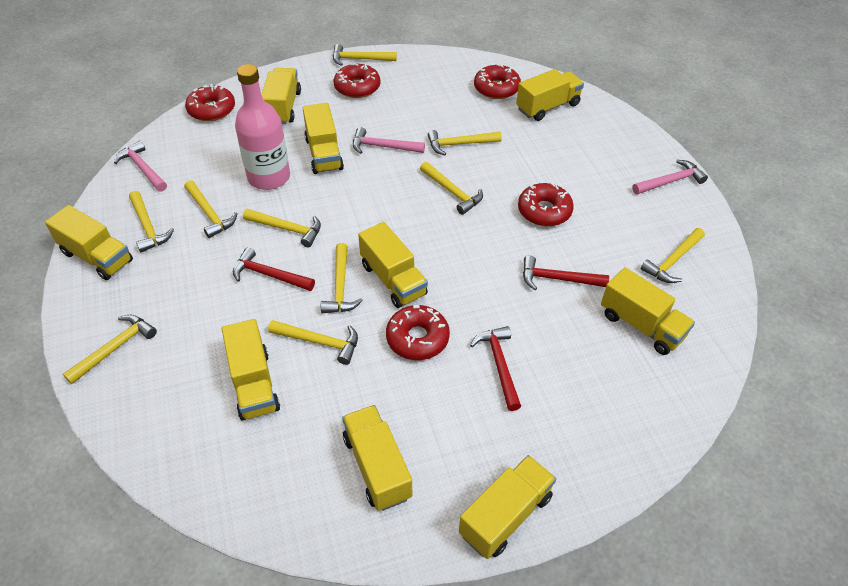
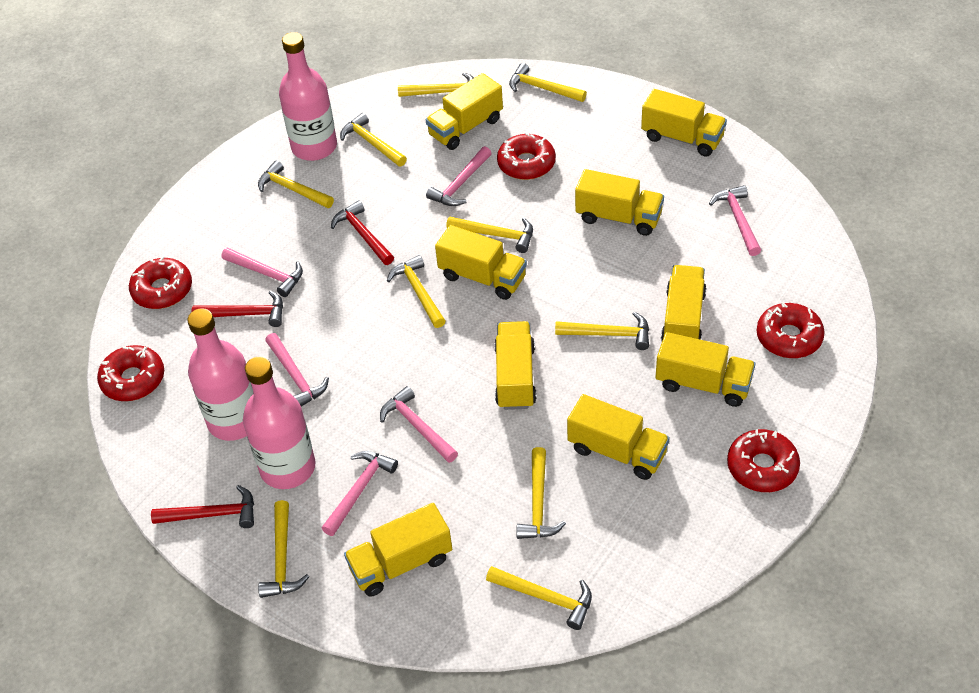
pink bottle: [235,64,290,190] = 1 -> [187,308,254,441] [243,357,316,489] [279,32,337,161] = 3
pink hammer: [114,141,167,192] [353,127,425,154] [632,160,708,194] = 3 -> [222,247,303,297] [265,333,329,407] [321,451,398,536] [380,386,458,463] [426,146,492,206] [709,185,761,256] = 6

